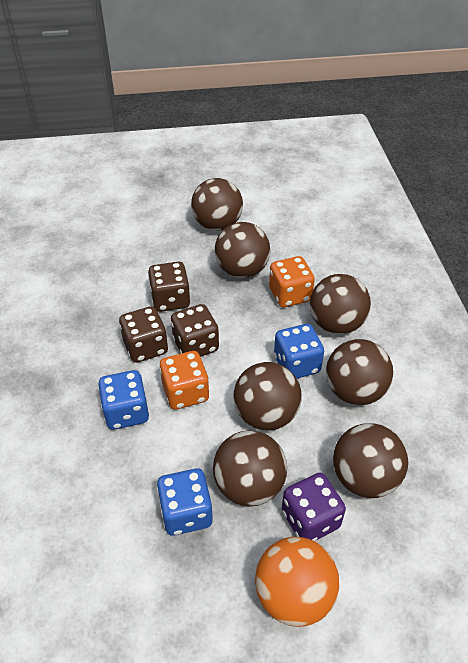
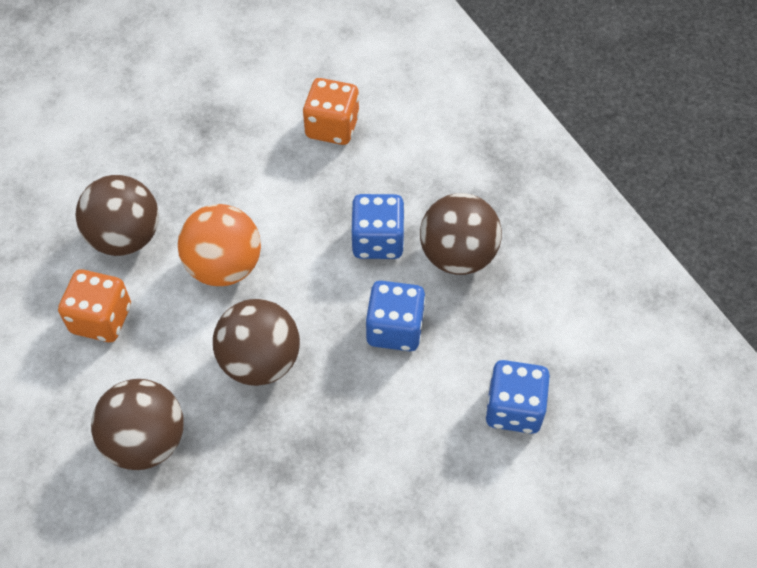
brown ball: [191,178,243,231] [213,431,287,507] [215,222,270,278] [233,362,302,430] [310,274,371,334] [326,339,393,405] [333,423,408,498] = 7 -> [75,175,159,256] [91,379,183,470] [213,299,300,386] [420,193,502,275] = 4
brown dice: [119,306,168,363] [148,262,190,312] [171,304,219,357] = 3 -> none = 0
purple dice: [282,473,346,541] = 1 -> none = 0

